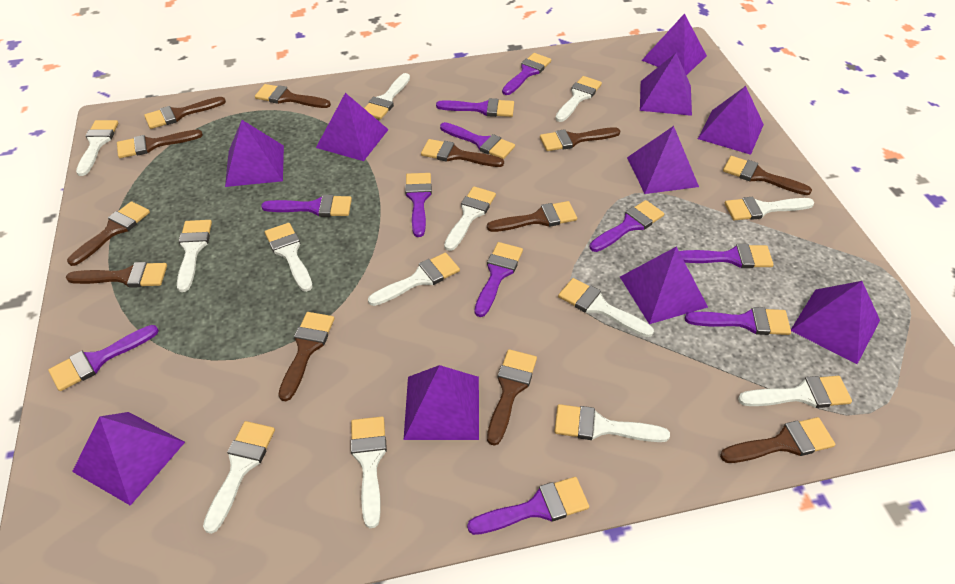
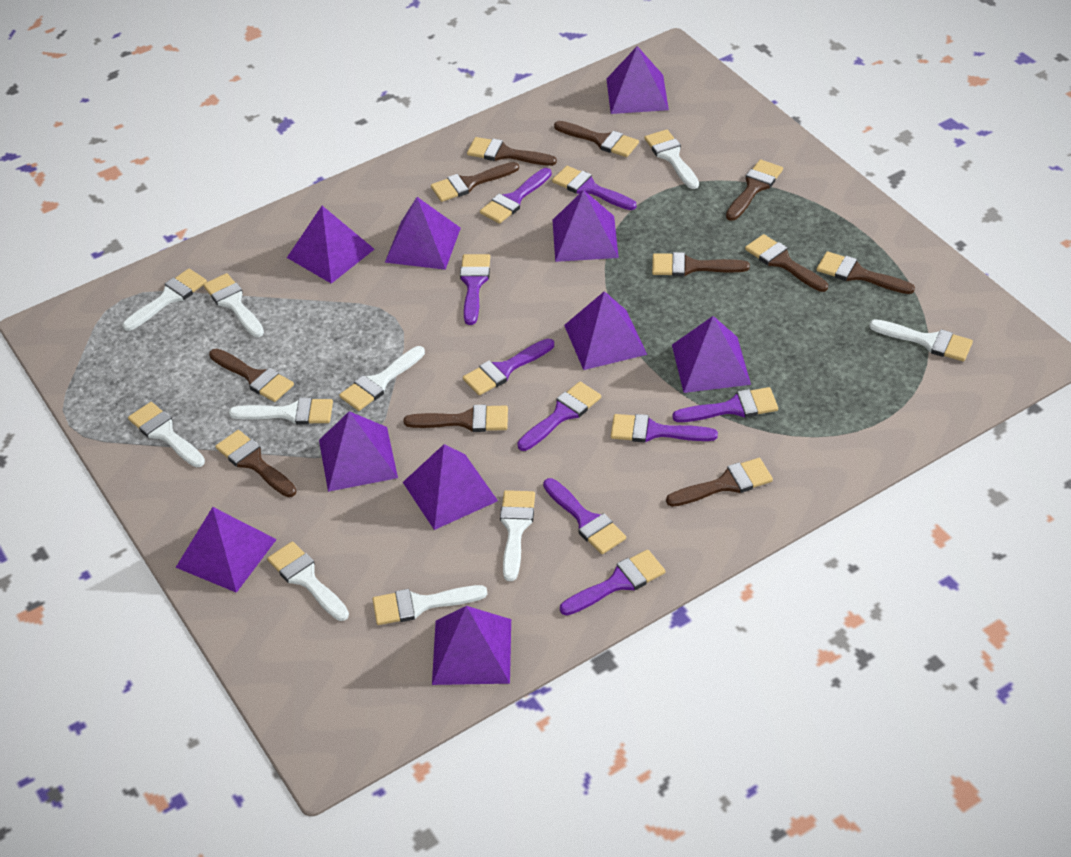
brown brush: [66,262,167,288] [67,201,150,266] [117,130,203,158] [144,97,226,129] [255,84,331,108] [278,312,334,401] [421,139,504,167] [487,201,577,232] [487,349,537,446] [540,127,620,151] [720,417,835,463] [723,156,812,195] = 12 -> [209,348,294,402] [215,430,296,497] [404,405,508,432] [431,162,519,202] [467,137,557,166] [554,121,639,157] [652,252,750,276] [666,458,773,507] [726,160,783,221] [745,234,828,292] [816,251,915,294] = 11
purple brush: [48,325,159,391] [261,195,352,217] [405,173,432,237] [436,98,514,117] [440,122,515,159] [467,477,589,535] [474,242,523,317] [502,53,551,95] [589,200,664,252] [679,244,774,268] [685,307,791,335] = 11 -> [460,254,490,325] [463,339,554,395] [480,168,552,224] [517,381,601,451] [543,478,626,554] [552,166,636,210] [560,550,665,616] [611,414,718,442] [672,387,778,422] = 9
white brush: [76,120,118,176] [177,220,212,292] [203,421,275,534] [265,223,313,292] [351,416,387,528] [364,73,410,119] [368,253,460,306] [444,186,496,251] [554,404,670,442] [555,76,602,122] [558,278,654,337] [725,197,815,220] [738,376,852,408] = 13 -> [123,269,207,331] [128,402,205,467] [203,273,264,337] [229,398,333,425] [267,541,349,621] [339,346,425,411] [372,585,487,625] [500,490,535,581] [645,129,699,189] [869,319,973,362] = 10

